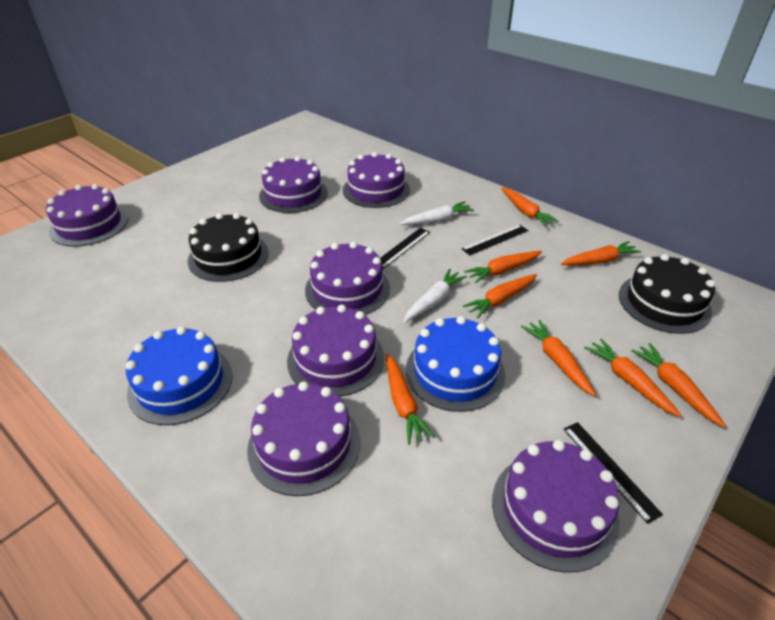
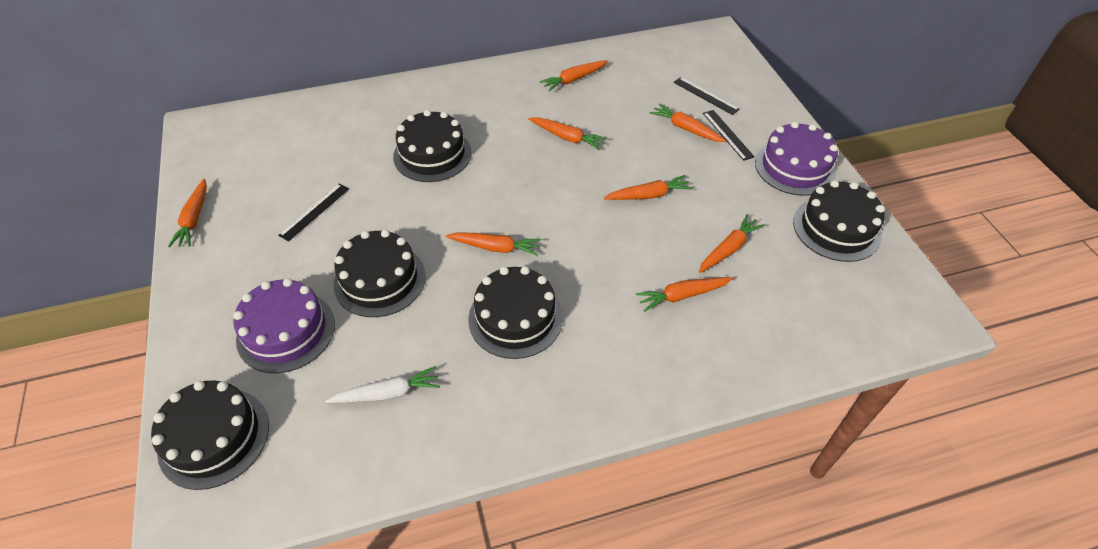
black cake: [188,213,269,282] [619,254,715,334] = 2 -> [151,380,269,490] [334,230,426,317] [393,110,472,182] [468,266,563,359] [793,180,885,262] = 5
blue cake: [126,326,233,425] [406,316,506,412] = 2 -> none = 0
purple cake: [46,184,128,247] [247,381,360,496] [259,156,328,213] [287,305,384,397] [305,242,390,315] [343,152,410,208] [492,440,619,573] = 7 -> [233,278,335,373] [755,122,838,196] = 2
white carrot: [399,201,474,225] [403,269,467,323] = 2 -> [325,366,440,403] = 1

